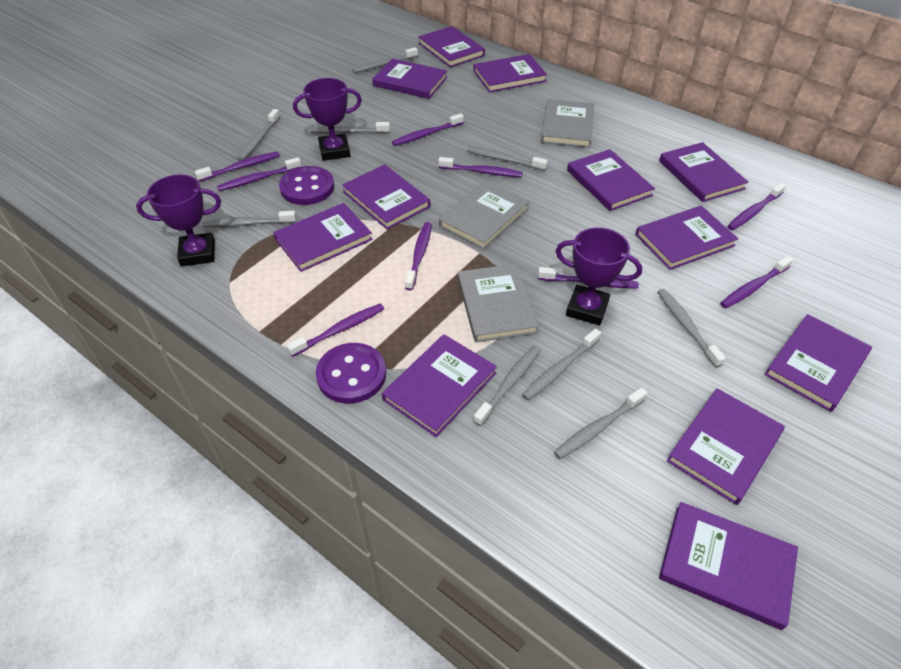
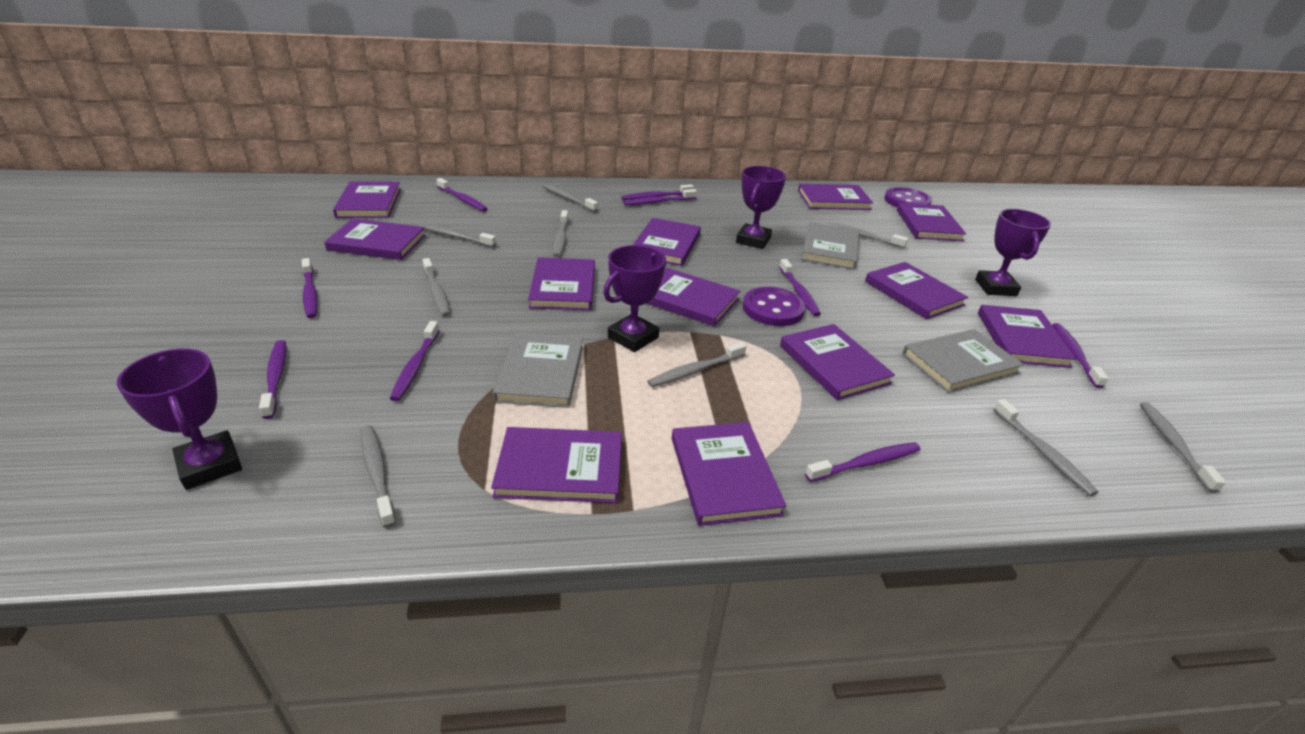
purple trophy: [136,174,221,267] [293,78,362,161] [556,227,642,326] = 3 -> [117,349,242,490] [603,245,666,352] [736,166,786,249] [975,209,1051,296] = 4

